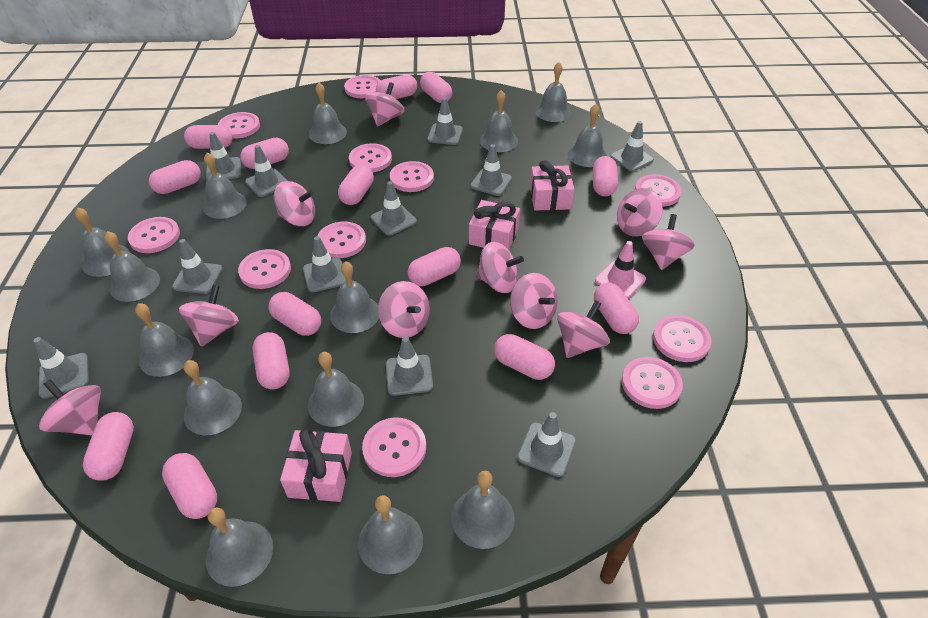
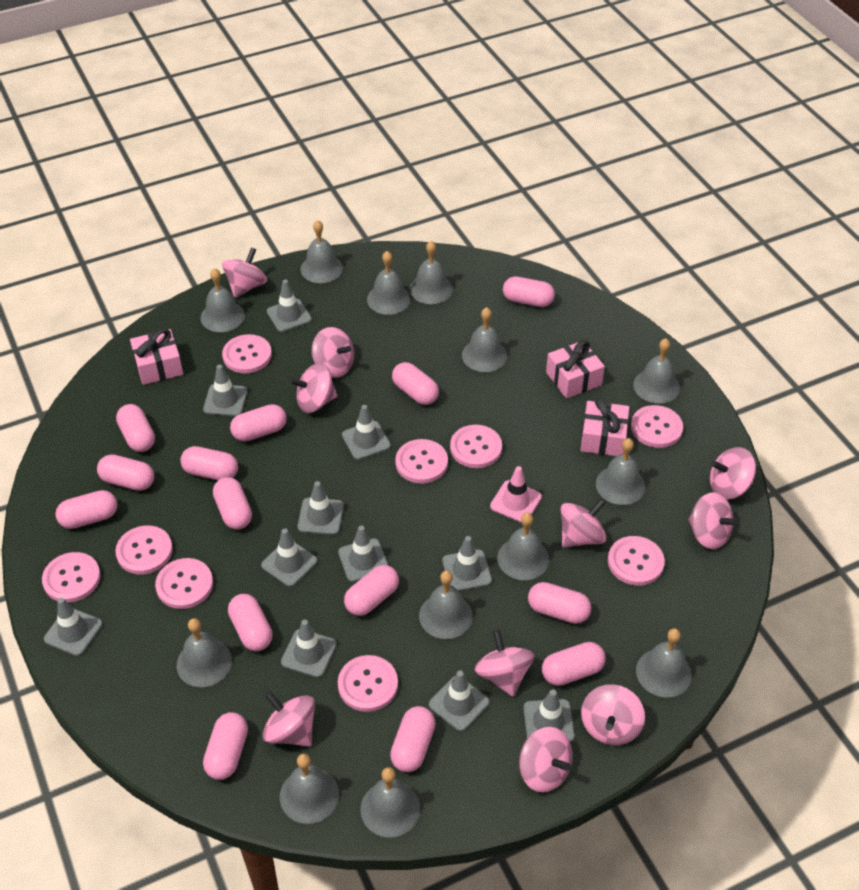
grey bell: [75,207,131,277] [104,231,160,302] [135,303,194,377] [184,360,242,435] [203,153,247,219] [206,507,273,587] [308,352,364,427] [309,83,347,144] [330,261,379,333] [358,495,423,574] [451,471,515,549] [480,90,518,152] [535,62,572,122] [568,104,607,167] = 14 -> [176,618,232,687] [201,268,245,332] [280,754,339,824] [300,220,343,283] [361,767,420,838] [367,251,410,315] [409,241,453,304] [419,571,473,639] [462,307,507,372] [498,513,549,580] [596,438,645,505] [633,339,680,404] [636,628,692,698] = 13
pink button: [128,217,180,253] [218,112,260,139] [238,249,291,289] [317,222,366,258] [344,75,380,98] [349,143,392,172] [362,418,426,477] [390,161,434,192] [622,357,683,409] [635,174,682,206] [653,315,711,362] = 11 -> [42,552,101,603] [115,525,173,575] [155,558,213,609] [222,334,272,373] [338,655,398,712] [395,439,448,483] [450,425,502,468] [608,536,665,586] [631,405,683,448] = 9

